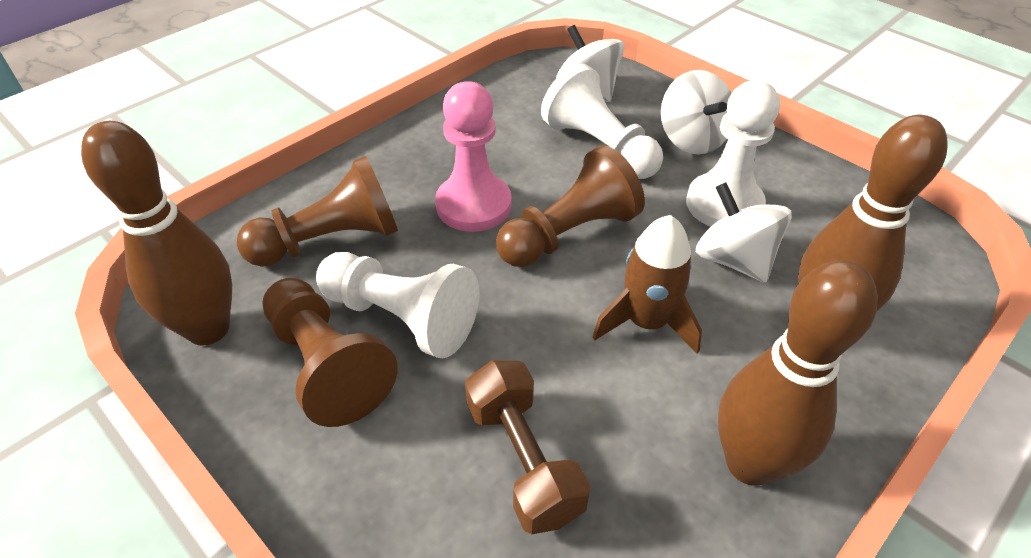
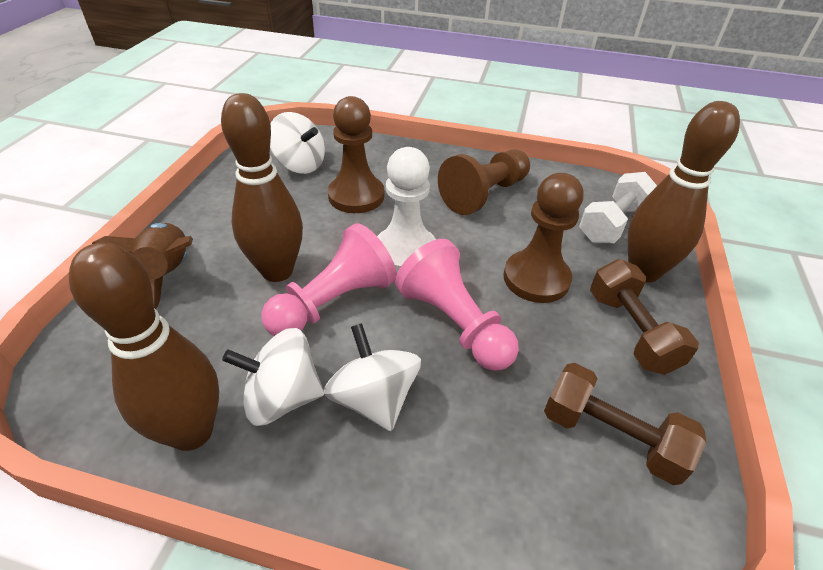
brown dumbbell: [465,360,590,534] = 1 -> [544,363,706,485] [590,259,699,375] = 2
pink pawn: [435,81,512,232] = 1 -> [261,223,397,336] [395,239,519,371] = 2
white dumbbell: none = 0 -> [579,172,657,243] = 1
white pawn: [316,252,479,358] [541,64,663,179] [686,81,780,227] = 3 -> [377,147,436,273] = 1

